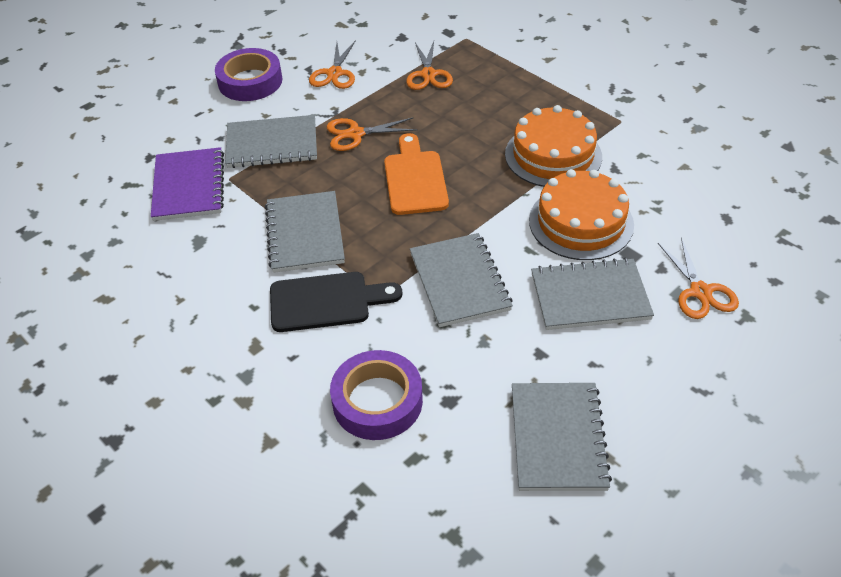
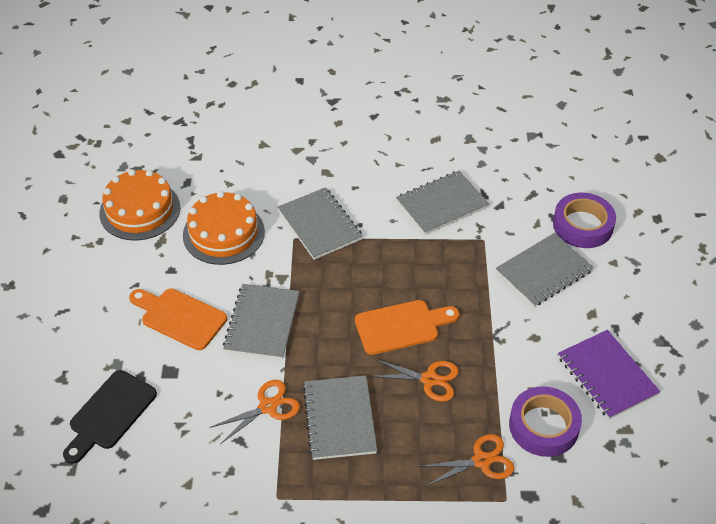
orange cutting board: [384,133,449,215] = 1 -> [129,288,227,350] [355,300,459,355] = 2
orange scissors: [309,40,356,89] [327,117,418,151] [406,41,453,90] [658,237,739,319] = 4 -> [209,380,300,444] [369,359,459,402] [418,434,515,486] = 3

